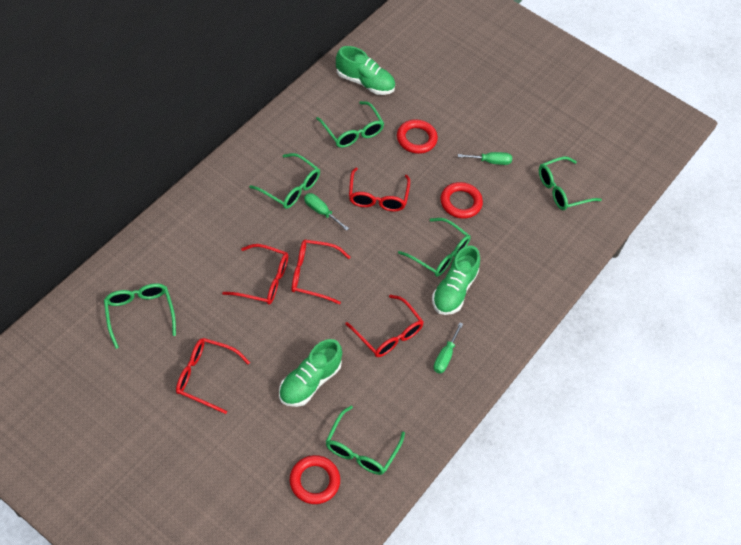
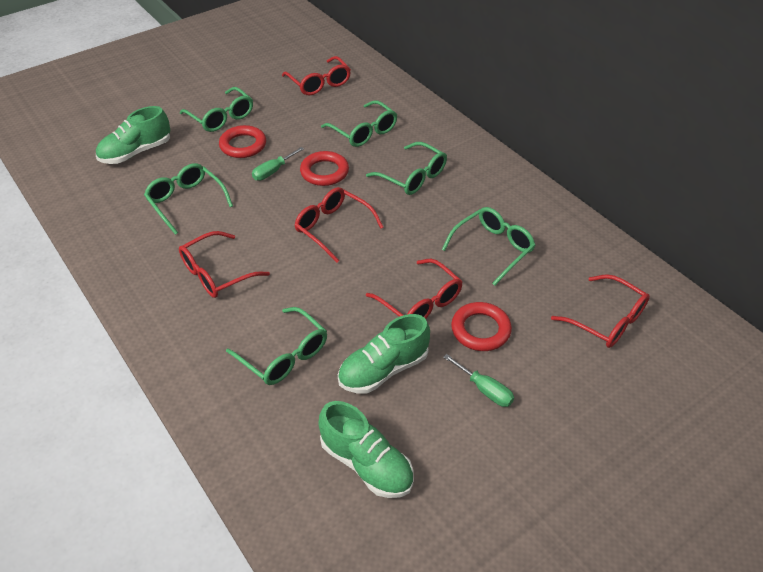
green screwdriver: [304,193,349,231] [434,323,463,374] [458,152,512,165] = 3 -> [252,147,304,181] [443,354,514,407] = 2

